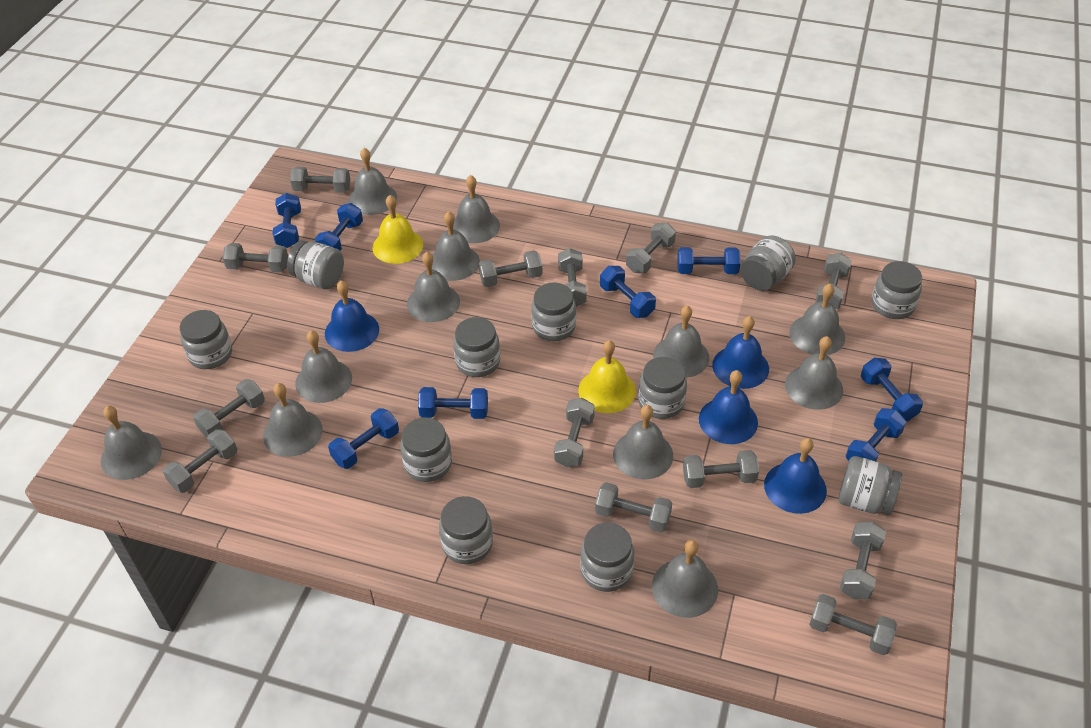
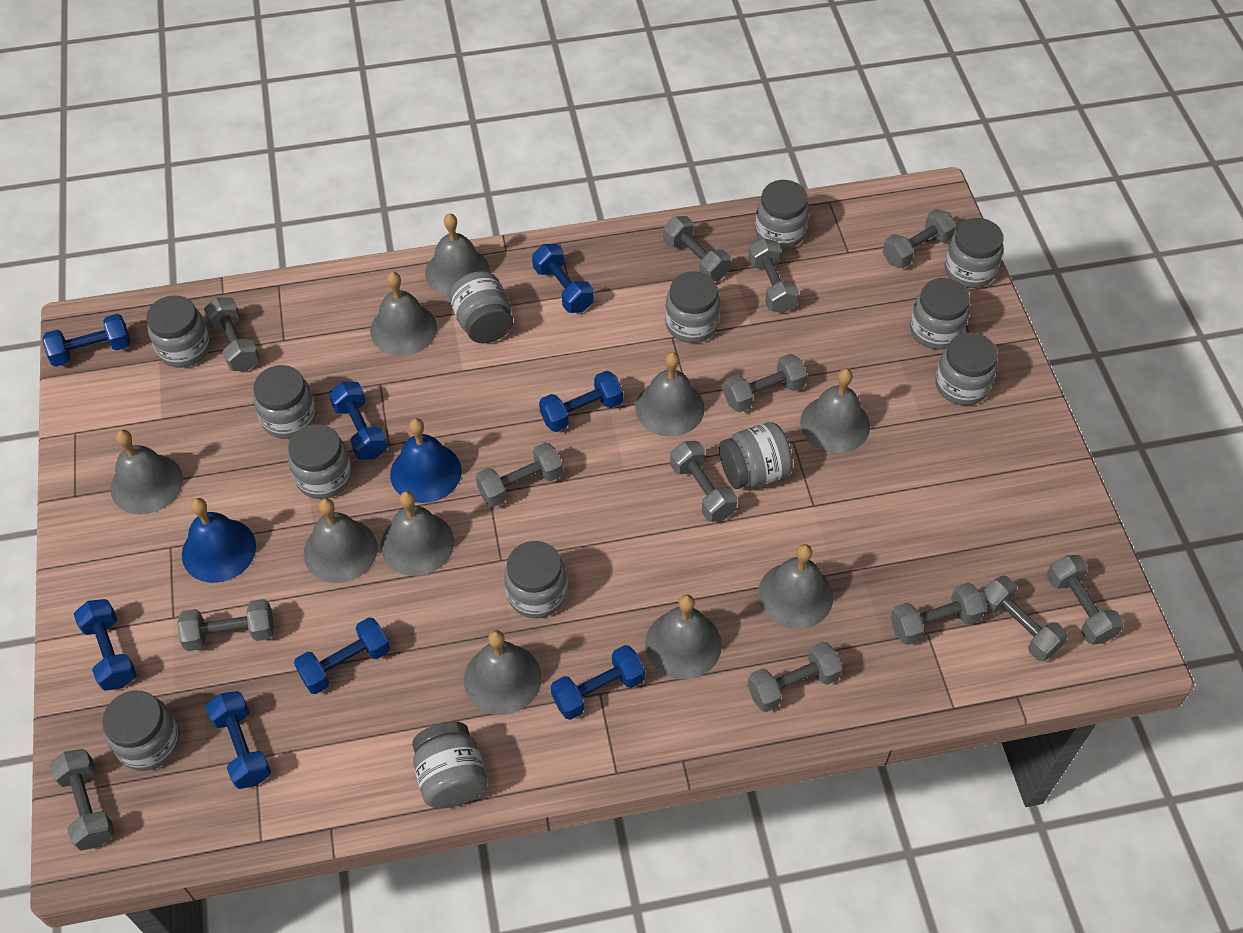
blue bell: [325,280,379,352] [699,370,758,444] [712,316,769,389] [764,438,827,514] = 4 -> [182,498,256,583] [390,418,462,503] = 2
grey bell: [101,406,162,480] [263,383,323,457] [295,330,352,403] [348,148,397,215] [407,252,460,322] [432,211,480,281] [453,175,500,243] [613,405,673,480] [652,540,718,618] [653,306,709,378] [785,336,843,410] [789,284,845,355] = 12 -> [110,430,183,515] [304,498,378,583] [370,272,437,356] [381,491,454,576] [425,213,490,297] [464,630,542,715] [635,352,704,437] [645,594,722,679] [758,544,833,629] [800,369,870,453] = 10
grey jar: [180,310,232,369] [287,240,344,289] [400,418,452,482] [439,496,493,564] [453,317,500,377] [531,283,576,341] [580,523,634,592] [638,357,687,419] [740,235,796,291] [839,456,902,515] [872,261,922,319] = 11 -> [102,691,180,771] [146,295,211,367] [253,365,316,439] [288,424,352,499] [412,721,487,809] [449,271,513,343] [504,541,567,618] [665,271,720,343] [719,422,793,489] [755,180,809,249] [910,278,970,350] [935,333,998,405] [944,218,1004,288] = 13
yellow bell: [373,195,423,264] [578,340,636,413] = 2 -> none = 0

